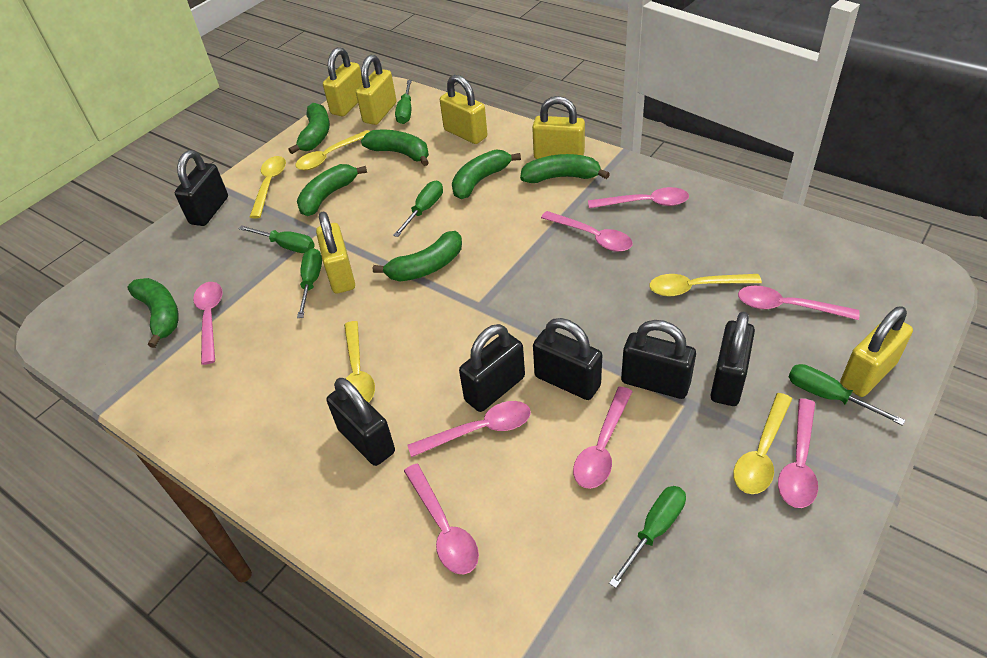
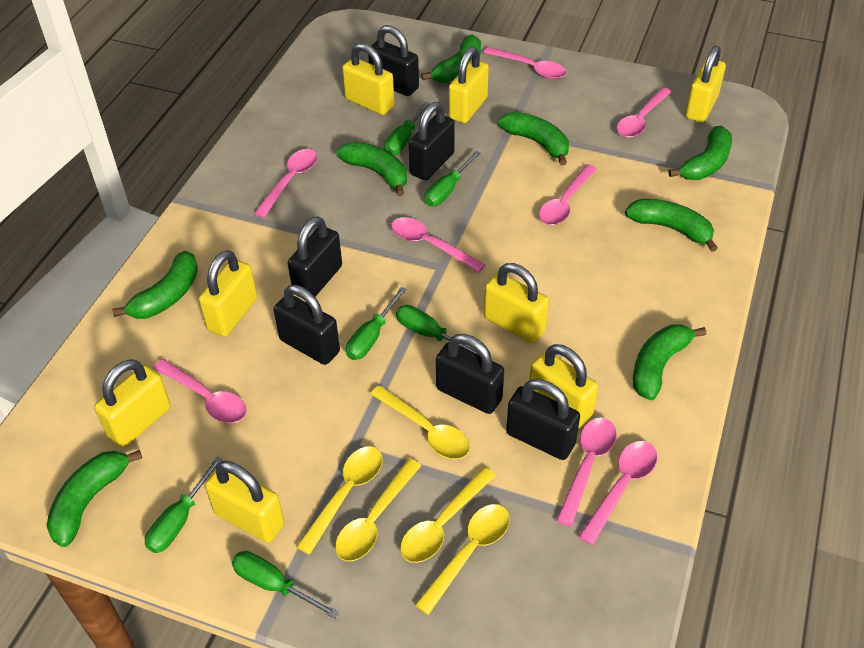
green banana: [128,278,179,348] [288,103,330,154] [297,164,367,216] [361,130,429,166] [373,231,462,282] [452,149,521,199] [520,154,610,183] = 7 -> [46,450,142,547] [112,251,198,319] [336,142,407,196] [421,34,481,83] [498,112,569,165] [625,199,718,252] [633,324,706,400] [668,126,732,180] = 8
yellow padlock: [316,211,355,294] [323,47,362,116] [356,55,397,125] [440,75,487,144] [532,96,585,159] [840,306,913,397] = 6 -> [94,359,171,447] [199,250,257,336] [205,461,284,543] [342,43,394,115] [449,47,489,123] [484,263,549,343] [529,344,598,429] [685,46,726,122] = 8

